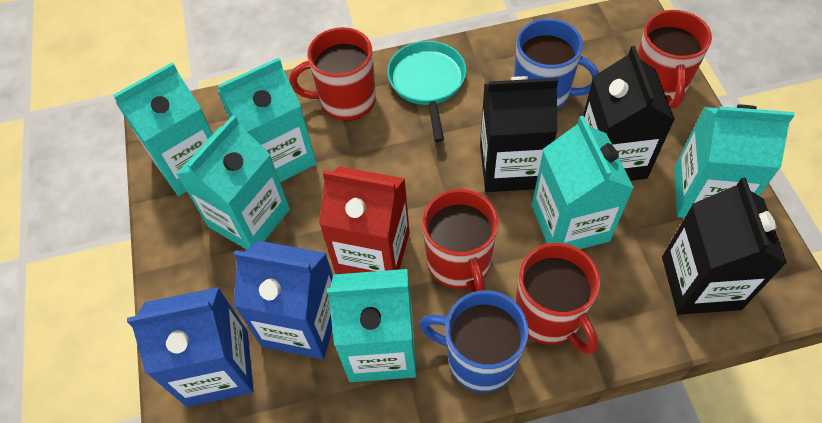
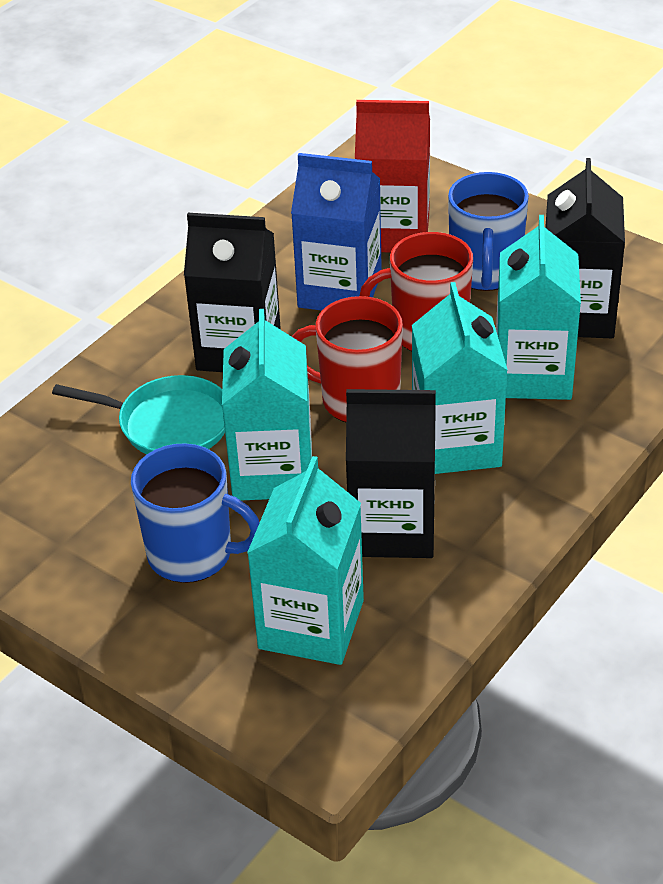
blue carton: [127,287,253,407] [234,240,333,359] = 2 -> [291,153,382,311] = 1
red mug: [290,27,376,121] [422,189,498,293] [515,243,600,355] [638,10,712,109] = 4 -> [292,296,403,422] [359,232,473,351] = 2
turquoise carton: [113,62,213,196] [176,115,290,250] [217,57,317,182] [327,269,416,382] [532,116,634,249] [674,104,795,218] = 6 -> [222,309,312,500] [247,456,364,665] [412,282,507,474] [496,215,581,400] = 4

